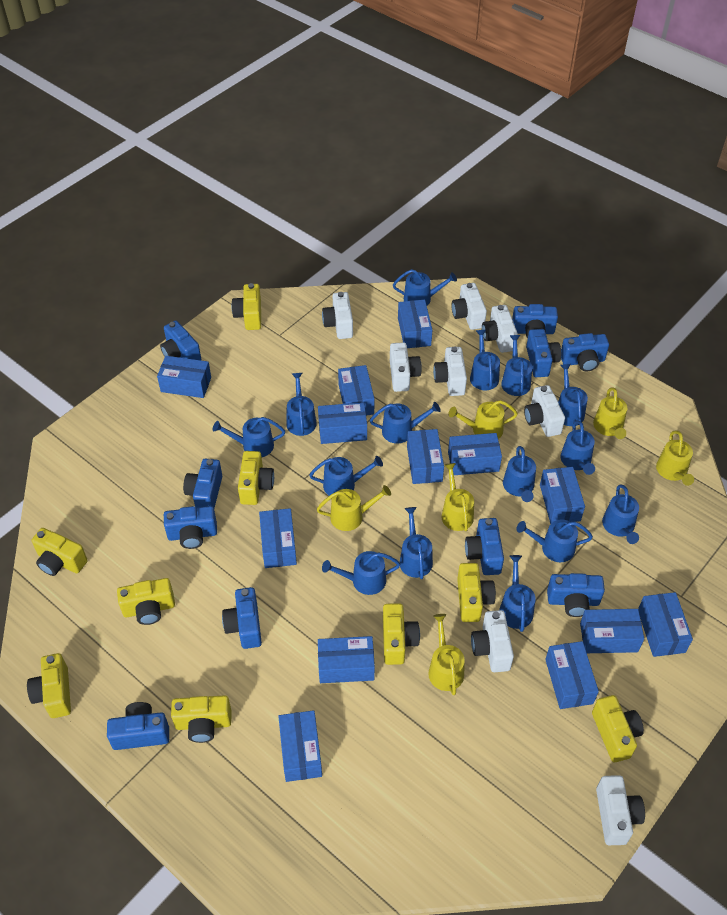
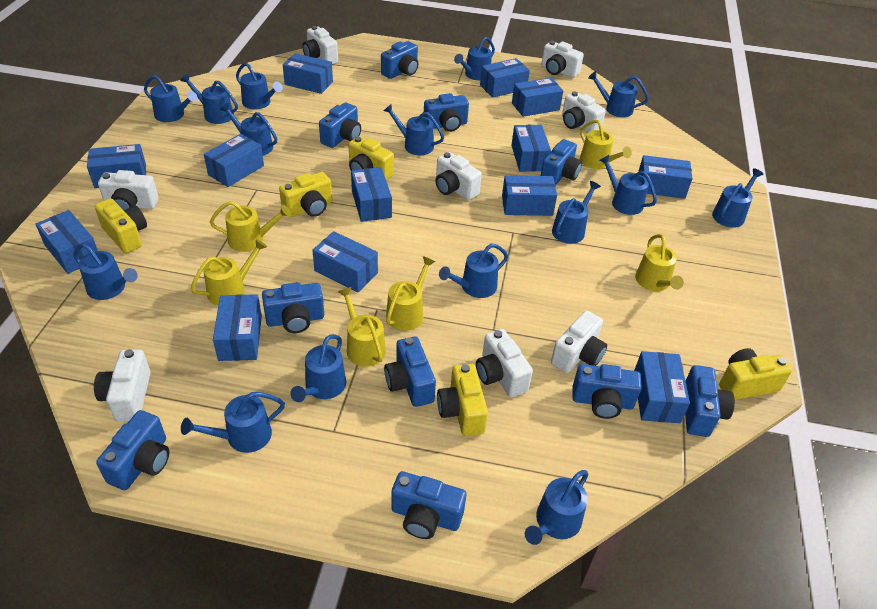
yellow camera: [27,653,71,718] [32,528,88,576] [117,578,175,625] [171,695,231,743] [231,283,261,330] [238,451,274,505] [383,603,420,665] [457,563,496,622] [592,695,644,762] = 9 -> [95,198,147,253] [279,172,332,217] [349,136,394,180] [437,364,488,436] [719,348,792,400] = 5

